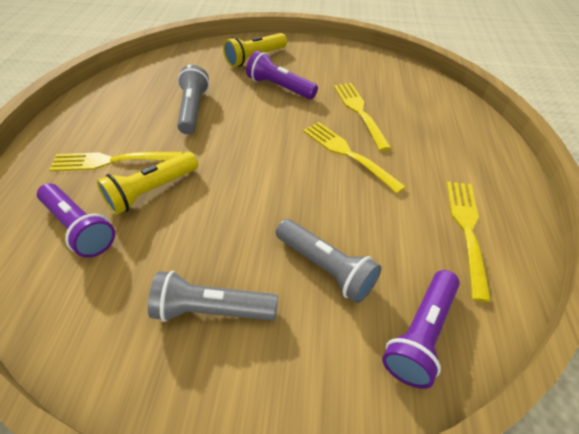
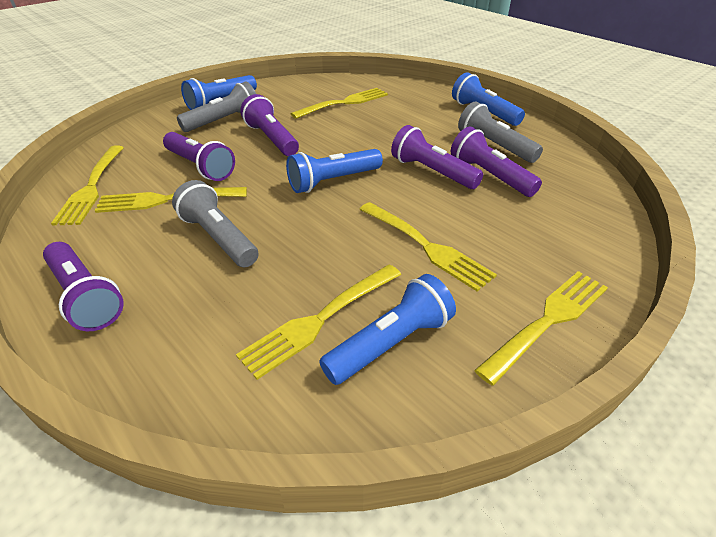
blue flashlight: none = 0 -> [181,75,257,110] [286,149,383,193] [319,274,456,385] [452,72,525,126] = 4
purple flashlight: [37,183,115,258] [246,51,318,99] [382,270,460,389] = 3 -> [43,242,124,331] [163,132,235,181] [240,94,299,156] [391,125,483,189] [451,127,542,197] = 5
yellow flashlight: [97,152,198,215] [223,33,287,67] = 2 -> none = 0
yellow fork: [49,152,183,171] [303,122,406,194] [334,83,391,151] [447,182,491,302] = 4 -> [51,145,124,225] [95,187,247,213] [236,264,401,380] [291,88,388,119] [359,202,497,292] [474,271,608,386] = 6

